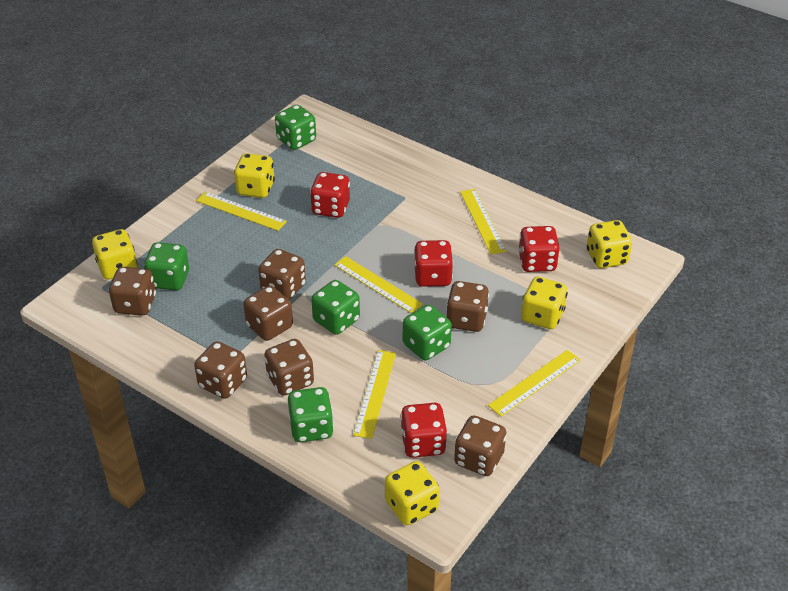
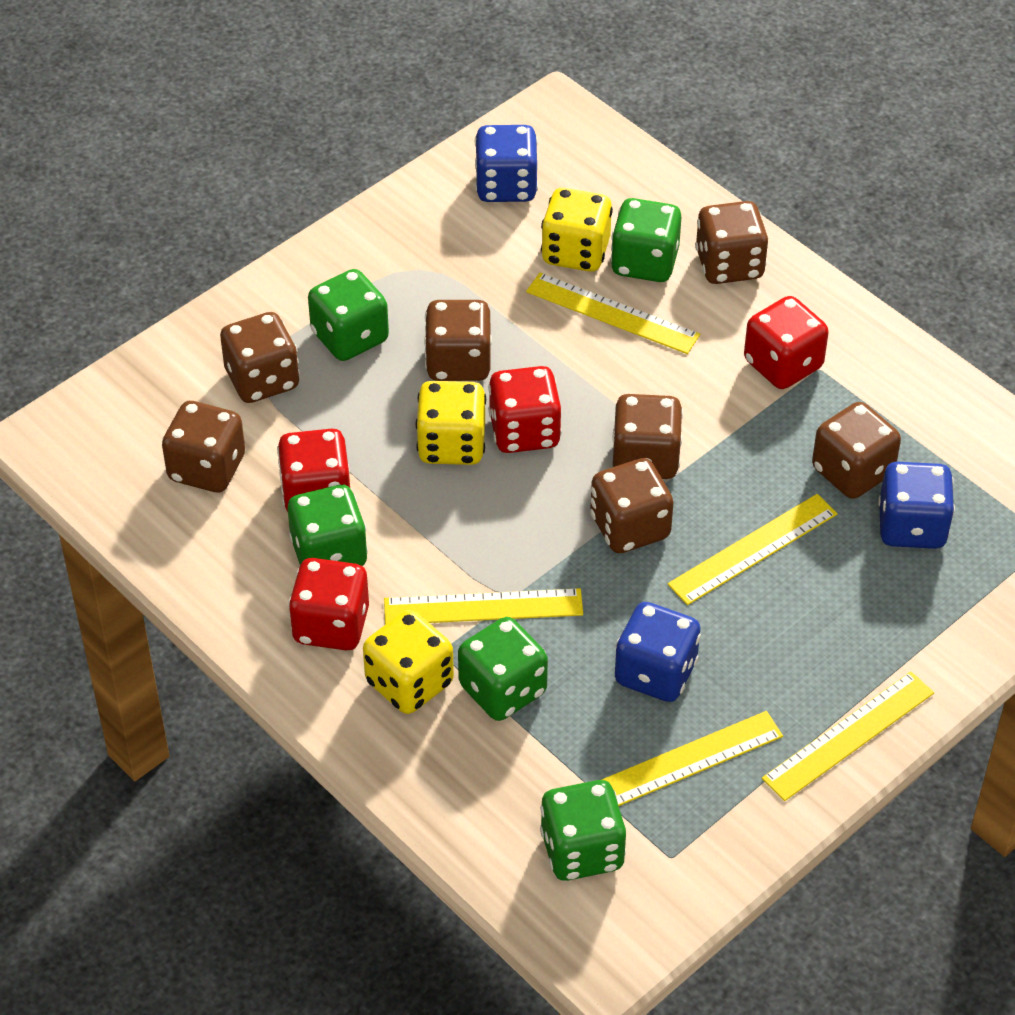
blue dice: none = 0 -> [475,125,538,202] [615,602,701,702] [878,462,955,549] = 3
yellow dice: [92,229,137,280] [234,153,275,198] [385,461,439,525] [521,277,568,329] [587,220,632,268] = 5 -> [363,610,454,714] [416,381,486,465] [541,188,613,272] = 3

